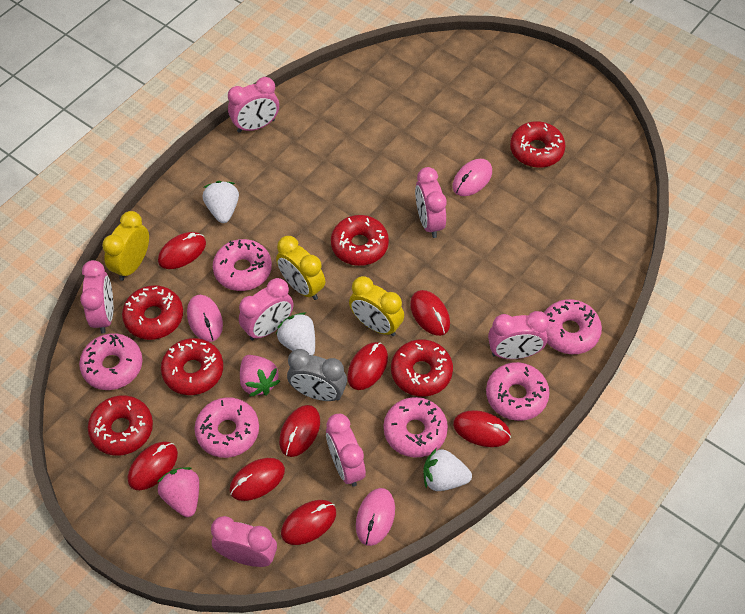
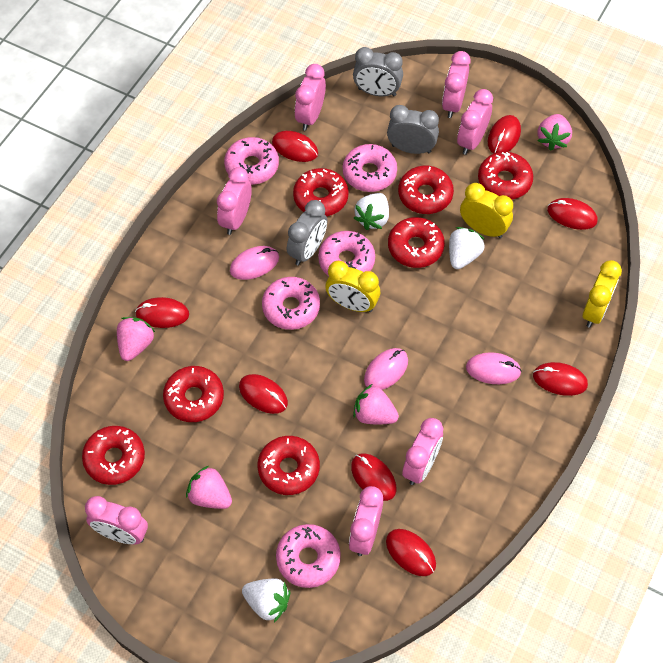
grey clock: [287,349,347,401] = 1 -> [287,200,328,265] [353,47,403,96] [387,105,439,154] = 3
pink donut: [79,333,143,390] [194,397,259,458] [213,239,272,291] [384,397,448,458] [486,362,550,421] [544,299,602,354] = 6 -> [224,137,279,185] [262,277,320,330] [276,524,341,588] [318,231,375,276] [343,144,397,192] = 5
pink strawberry: [158,467,199,517] [240,355,280,397] = 2 -> [117,317,155,361] [186,466,232,509] [353,384,399,424] [537,114,572,151] = 4
red donut: [88,395,153,456] [122,285,183,340] [161,338,223,395] [331,215,389,266] [391,339,453,396] [510,121,566,168] = 6 -> [82,426,145,485] [163,366,224,422] [257,436,320,495] [293,168,349,216] [388,217,445,268] [398,166,454,214] [478,152,533,200] = 7

